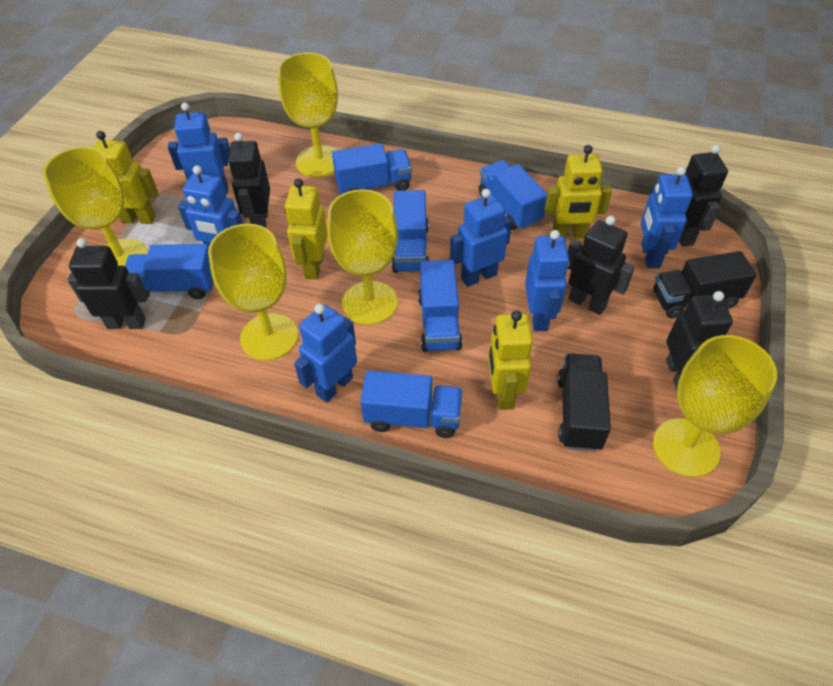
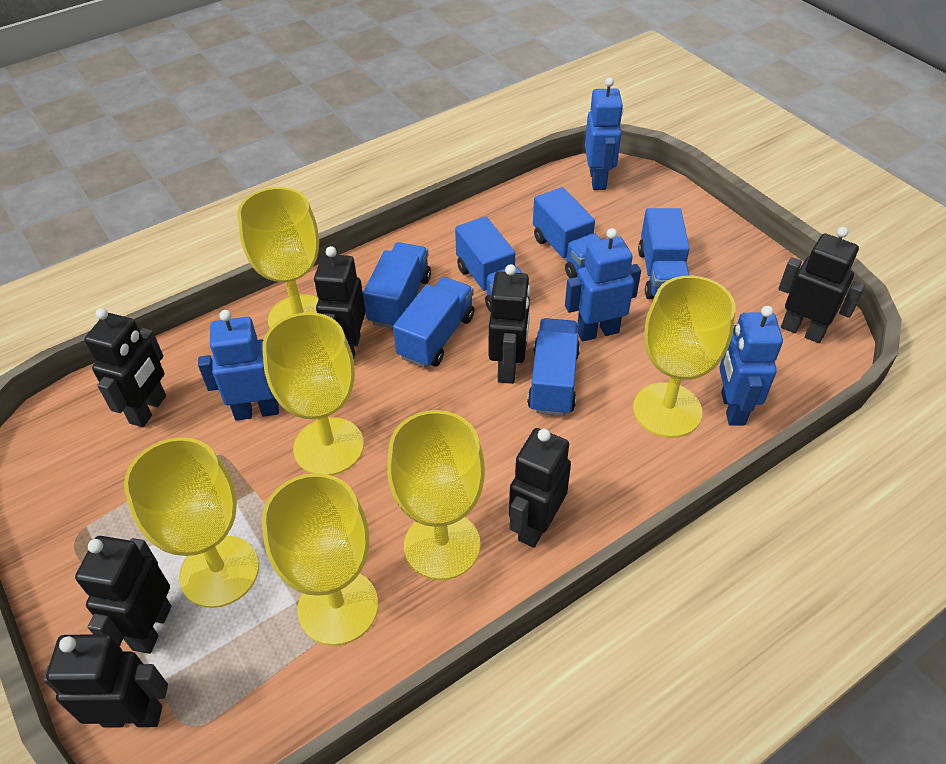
black robot: [68,238,148,329] [228,133,270,228] [567,216,635,315] [666,291,733,390] [679,145,728,247] = 5 -> [43,634,168,728] [75,536,171,654] [84,308,166,427] [314,246,366,359] [489,264,530,384] [509,428,571,548] [778,227,865,343] = 7
black truck: [557,353,611,451] [653,251,757,318] = 2 -> none = 0
blue robot: [168,102,230,194] [178,165,243,247] [294,304,357,403] [450,189,512,287] [525,230,570,331] [641,166,693,268] = 6 -> [198,310,279,421] [565,228,641,342] [585,77,623,190] [719,306,783,425] = 4
yellow goblet: [43,147,148,266] [208,224,298,361] [278,53,338,178] [327,189,398,325] [653,335,777,477] = 5 -> [124,437,259,608] [238,187,319,328] [262,312,364,476] [262,473,378,646] [387,410,485,580] [633,275,735,438] = 6
yellow robot: [93,131,158,224] [285,178,327,279] [489,310,533,410] [544,145,612,239] = 4 -> none = 0

